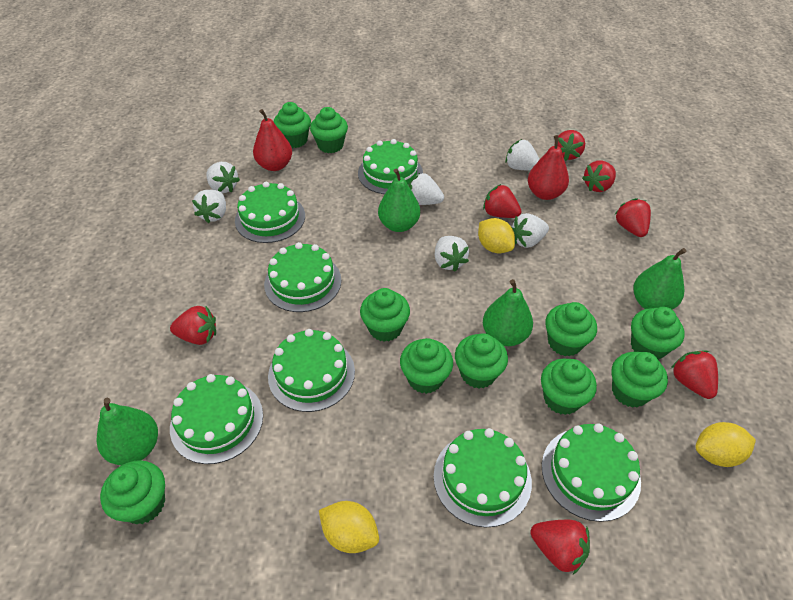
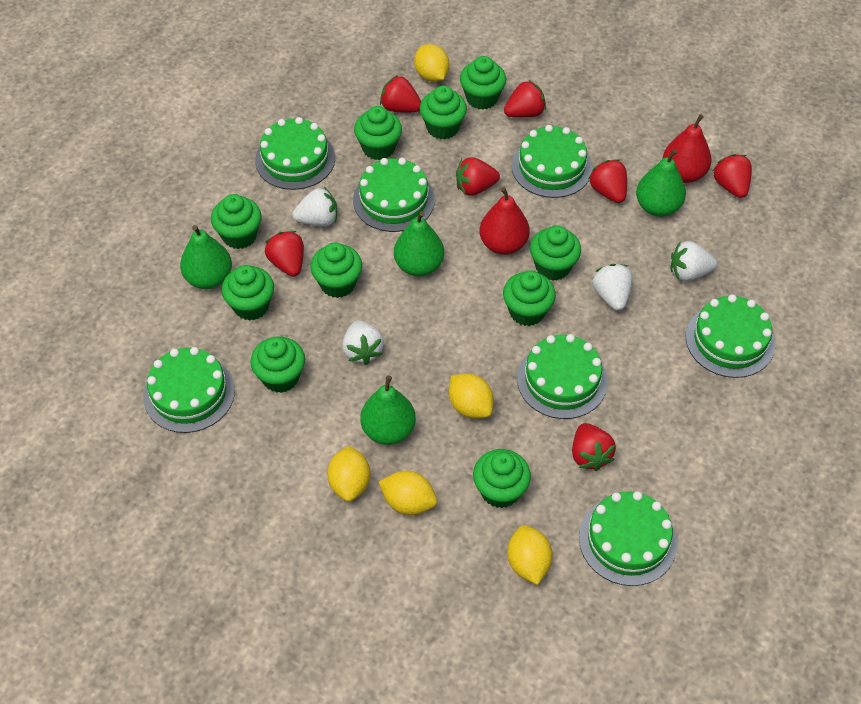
white strawberry: [192,190,226,223] [206,162,240,193] [408,173,444,205] [435,236,469,271] [505,139,540,171] [512,213,549,248] = 6 -> [292,187,337,227] [342,320,384,365] [592,264,633,311] [671,241,717,281] = 4
yellow lemon: [319,501,379,553] [478,218,515,253] [695,422,756,467] = 3 -> [327,446,371,502] [379,471,437,515] [414,44,450,82] [449,374,494,419] [507,525,553,585] = 5

